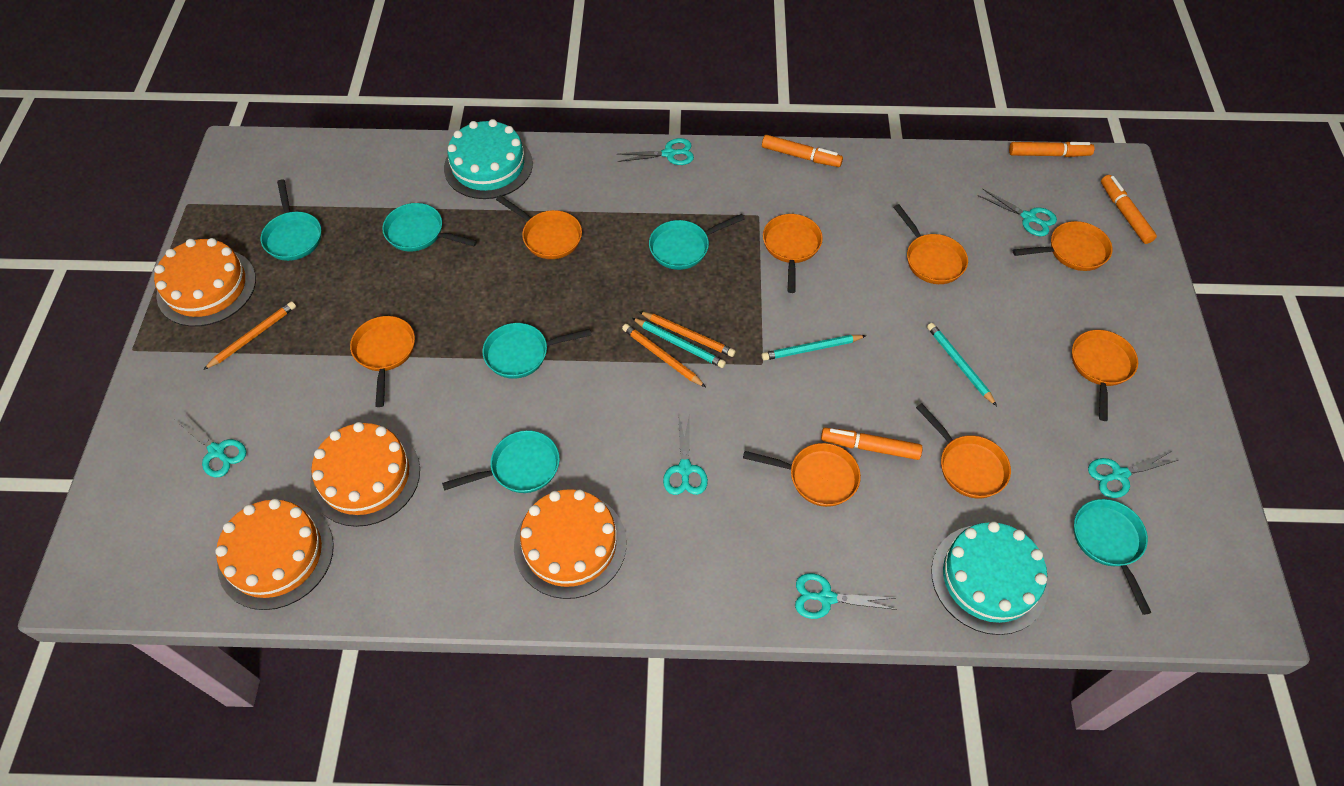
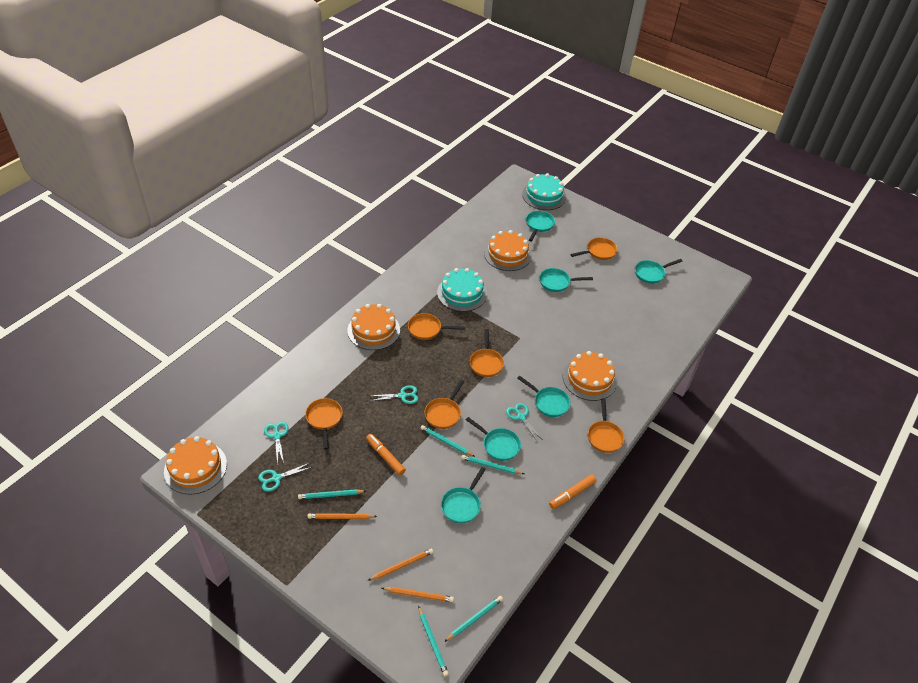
orange marker: [762,135,843,167] [821,428,923,460] [1009,142,1094,157] [1101,175,1157,244] = 4 -> [366,434,406,475] [549,475,596,509] = 2
orange pan: [350,316,415,407] [496,195,582,259] [743,443,861,507] [763,214,823,293] [893,204,968,284] [916,403,1011,498] [1013,221,1112,271] [1072,330,1138,421] = 8 -> [305,398,343,449] [408,313,465,340] [424,380,464,429] [470,329,504,377] [571,237,618,260] [588,398,625,453] = 6
turquoise pencil: [632,318,726,368] [762,335,866,361] [927,323,997,406] = 3 -> [298,489,366,499] [418,606,449,677] [420,425,475,457] [444,596,503,642] [461,455,524,474] = 5
turquoise scissors: [174,412,246,478] [618,138,694,165] [663,413,708,495] [795,573,897,619] [978,189,1057,236] [1088,451,1178,498] = 6 -> [258,463,312,492] [264,422,289,465] [369,385,419,404] [506,403,543,442] = 4

